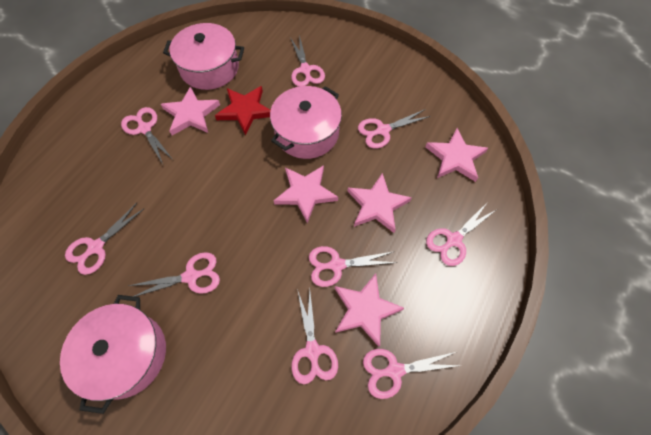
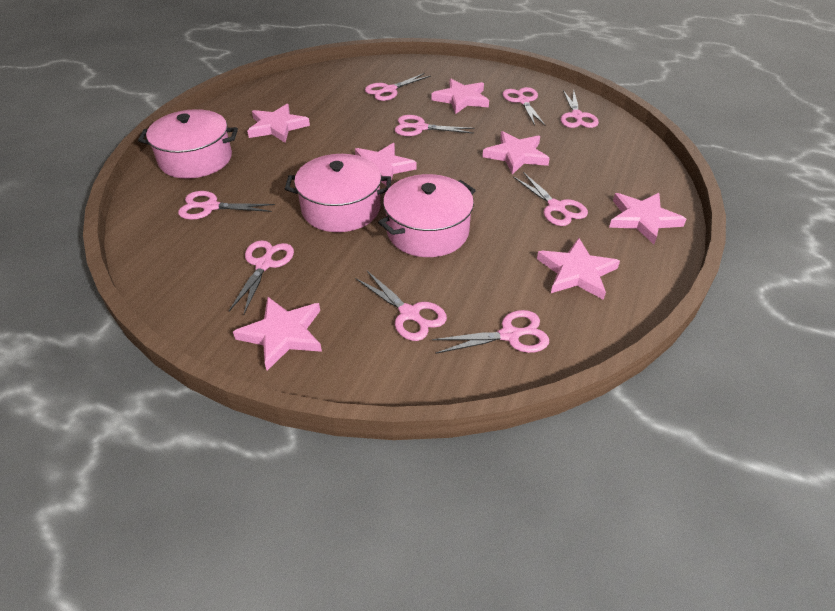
pink star: [161,86,220,135] [273,165,338,223] [335,273,404,347] [347,173,412,233] [425,128,488,182] = 5 -> [233,297,322,371] [247,104,310,143] [355,143,416,185] [431,79,489,114] [482,131,550,175] [537,238,620,300] [609,193,686,244] = 7
red star: [215,86,271,135] = 1 -> none = 0

